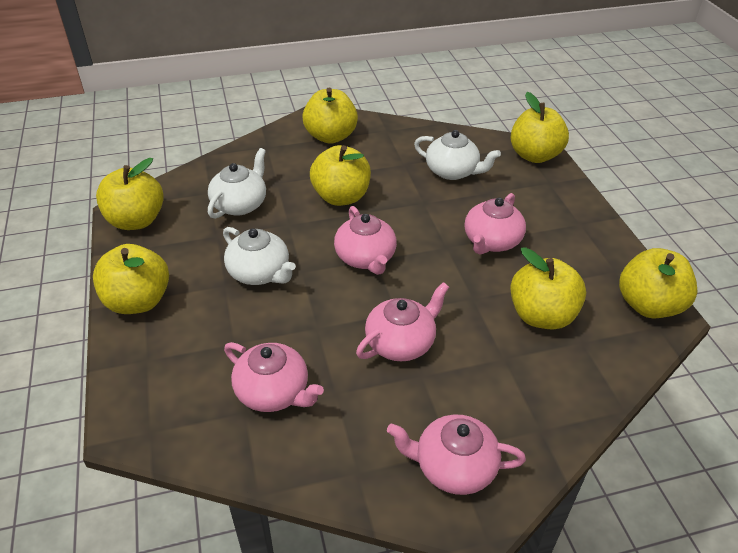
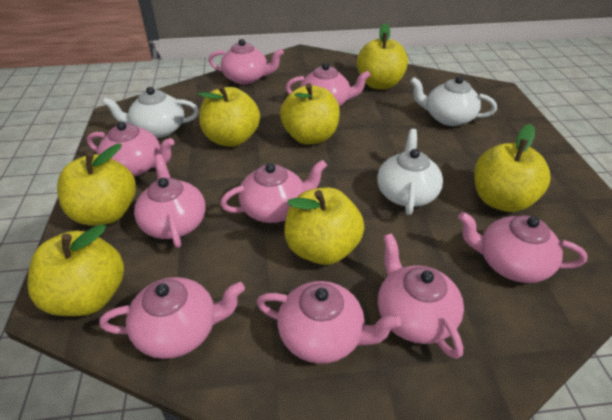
pink teapot: [224,342,324,412] [334,206,397,275] [356,282,449,361] [387,415,526,495] [464,193,526,255] = 5 -> [87,121,174,176] [99,277,245,359] [134,154,206,248] [208,39,284,85] [220,160,327,223] [256,281,401,364] [286,63,371,107] [378,233,464,359] [458,212,587,283] = 9

